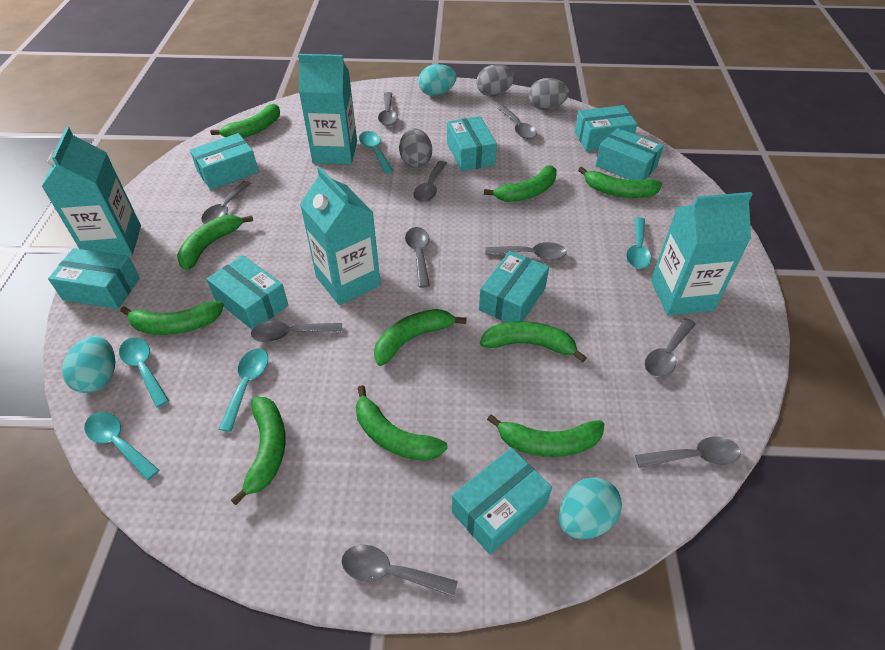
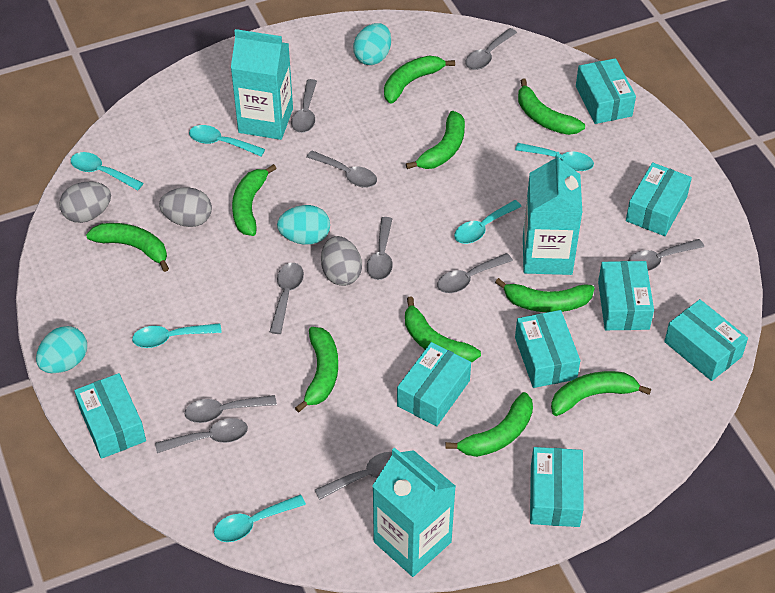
turquoise carton: [42,127,141,256] [298,54,357,165] [300,167,381,305] [651,192,753,316] = 4 -> [231,29,293,140] [372,447,456,577] [523,152,582,275] = 3
turquoise spoon: [84,412,159,481] [119,338,169,408] [219,348,268,432] [359,131,393,174] [626,217,651,269] = 5 -> [71,152,143,190] [132,323,222,348] [189,125,265,156] [214,495,306,542] [454,200,522,244] [515,143,594,171] = 6

